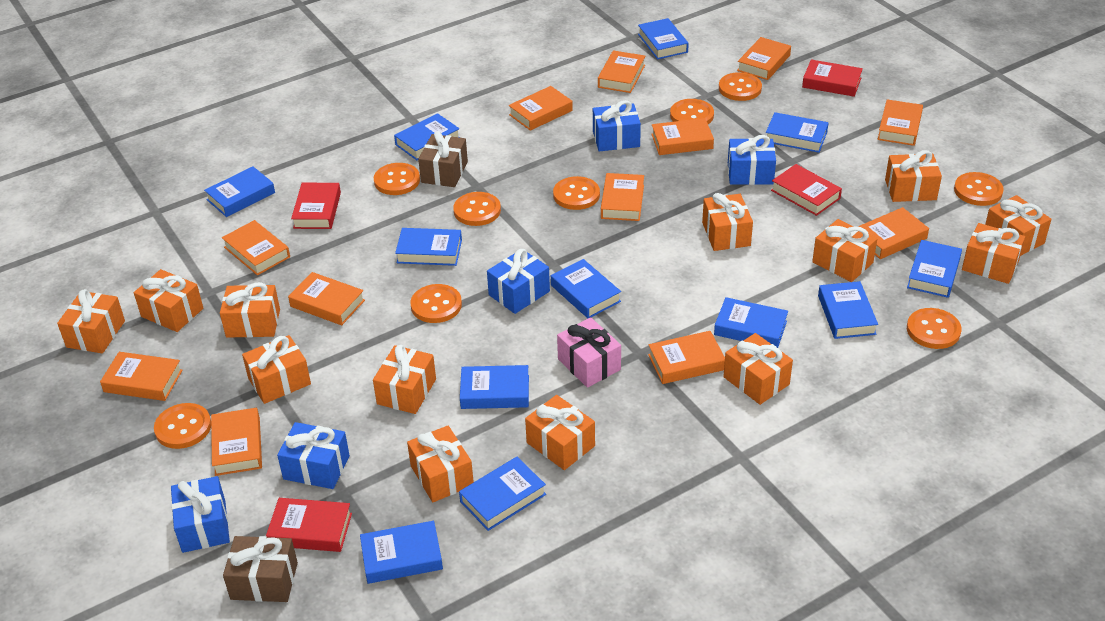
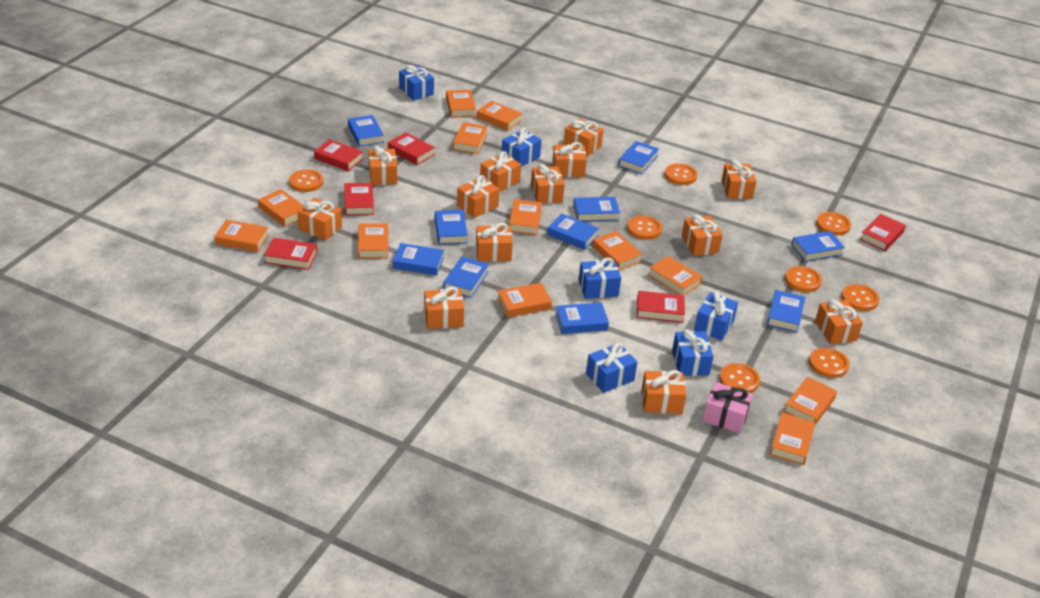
blue book: [204,166,275,217] [360,521,443,584] [394,113,460,160] [395,228,462,266] [459,457,546,531] [460,365,529,409] [551,259,621,318] [638,18,689,59] [714,297,788,348] [766,112,829,153] [818,281,878,339] [907,240,962,298] = 12 -> [348,115,384,146] [393,243,444,276] [435,210,468,245] [443,256,489,298] [547,214,599,250] [555,302,609,334] [573,197,620,222] [618,141,659,174] [767,290,805,332] [791,231,845,262] = 10
blue gift: [171,476,230,553] [277,422,350,489] [487,249,550,314] [593,100,641,152] [728,135,776,185] = 5 -> [399,65,434,101] [502,127,542,167] [578,258,621,299] [586,343,637,393] [672,329,714,376] [694,292,738,341] = 6
brown gift: [223,536,298,602] [418,131,468,187] = 2 -> none = 0
orange button: [154,403,211,449] [374,163,420,195] [410,284,462,323] [453,192,501,226] [553,176,600,210] [670,99,714,124] [719,72,762,101] [907,308,961,349] [954,172,1004,206] = 9 -> [289,169,323,192] [627,215,662,240] [664,163,697,185] [719,363,760,393] [785,266,822,292] [809,348,849,378] [816,212,851,235] [841,284,880,311] = 8
red book: [266,498,352,552] [291,183,341,229] [771,164,842,216] [802,60,863,97] = 4 -> [264,238,317,270] [314,139,363,171] [344,183,374,216] [388,132,435,165] [637,291,685,323] [860,214,906,251] = 6

